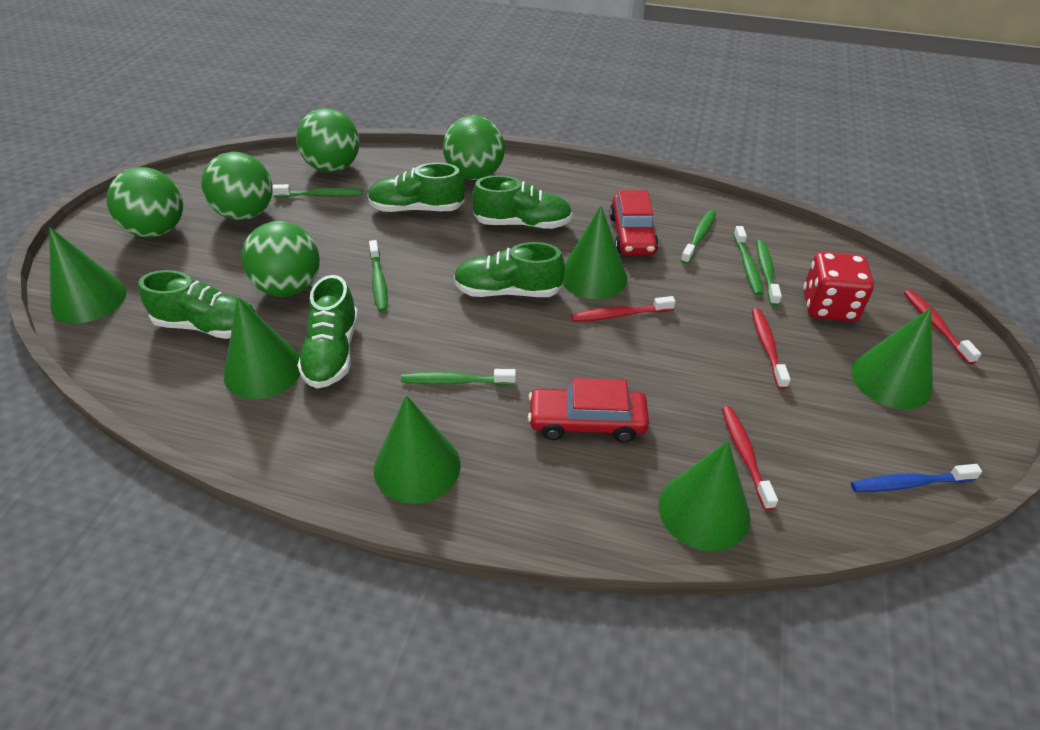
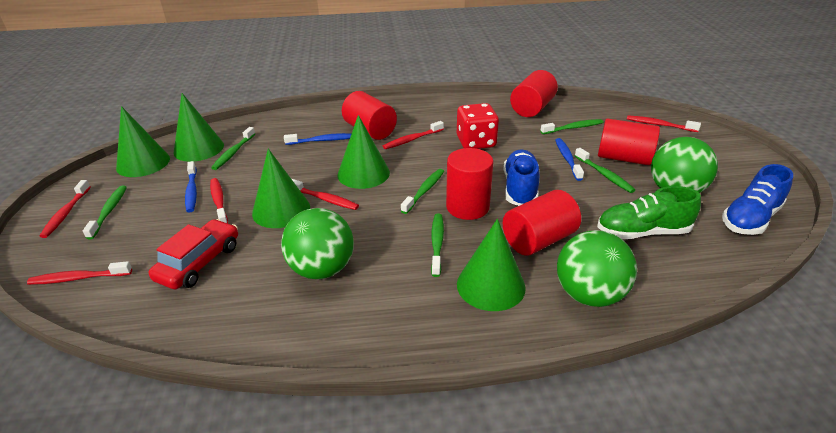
blue shoe: none = 0 -> [503,149,540,206] [722,164,793,235] = 2
blue toothbrush: [851,464,982,492] = 1 -> [185,161,197,213] [284,133,352,145] [555,138,584,181] = 3
green ball: [107,167,183,237] [201,152,273,220] [241,221,320,297] [296,108,359,172] [443,115,505,180] = 5 -> [281,208,354,279] [557,230,637,307] [651,137,718,193] = 3
green cone: [49,227,127,324] [224,297,301,399] [374,395,461,504] [563,206,627,299] [659,441,751,552] [851,308,933,409] = 6 -> [116,106,170,177] [173,93,224,162] [252,149,310,228] [337,115,390,189] [457,219,526,311] = 5
green shoe: [139,270,257,339] [297,275,358,389] [368,163,465,212] [454,242,565,297] [472,175,572,229] = 5 -> [597,186,701,239] = 1
red car: [528,378,649,443] [609,190,659,255] = 2 -> [148,219,238,289] = 1
red cylinder: none = 0 -> [342,91,397,140] [446,148,494,220] [503,190,581,256] [510,70,558,117] [598,119,660,165] = 5
red toothbrush: [571,296,676,322] [722,406,778,510] [752,308,791,389] [904,290,981,364] = 4 -> [27,261,132,285] [39,180,91,238] [210,178,228,223] [292,179,359,210] [383,121,444,149] [627,116,701,132] = 6

